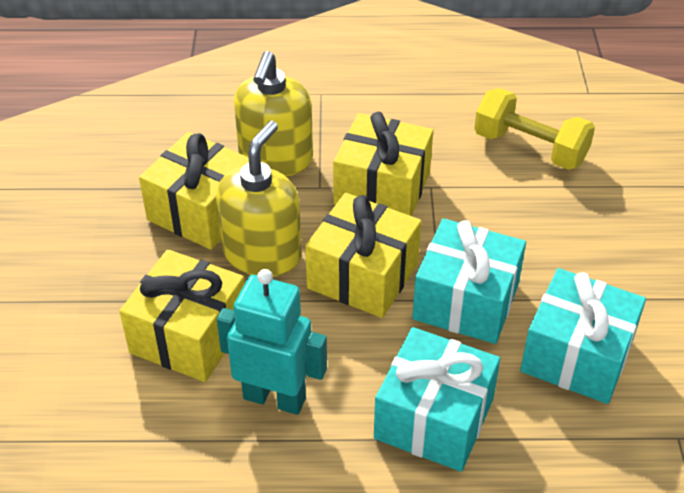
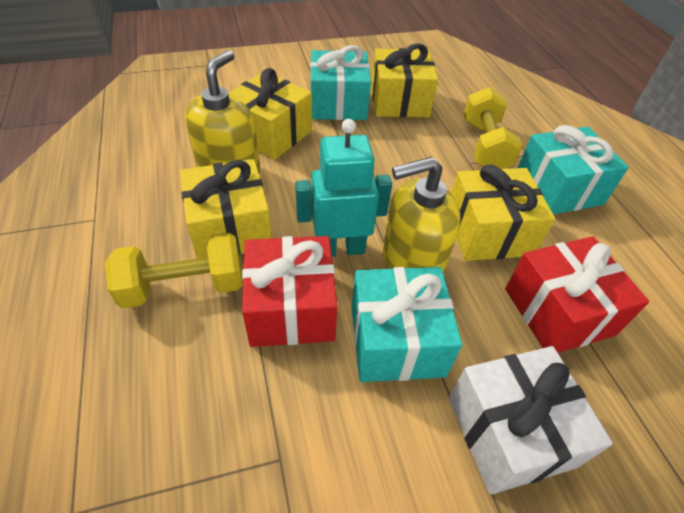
red gift: none = 0 -> [242,236,337,347] [505,236,649,353] = 2
white gift: none = 0 -> [449,346,613,495] = 1
yellow dumbbell: [474,88,595,170] = 1 -> [105,233,243,308] [463,87,522,169] = 2

